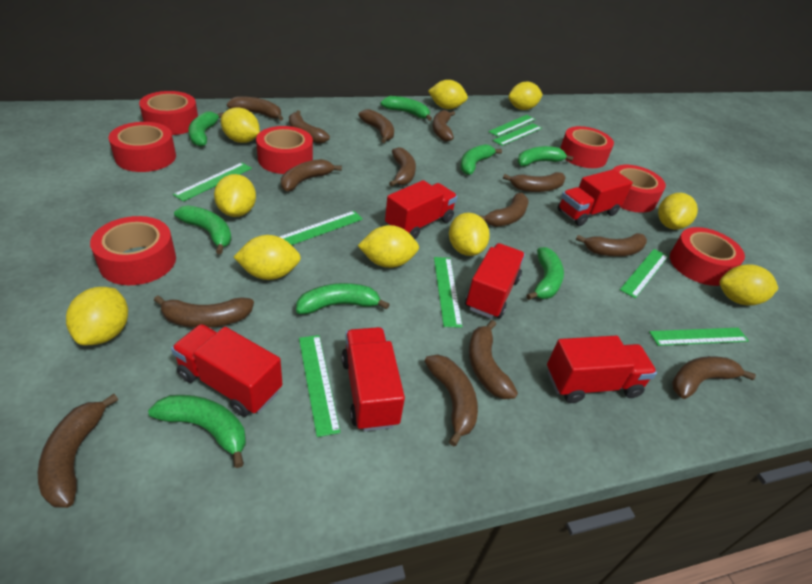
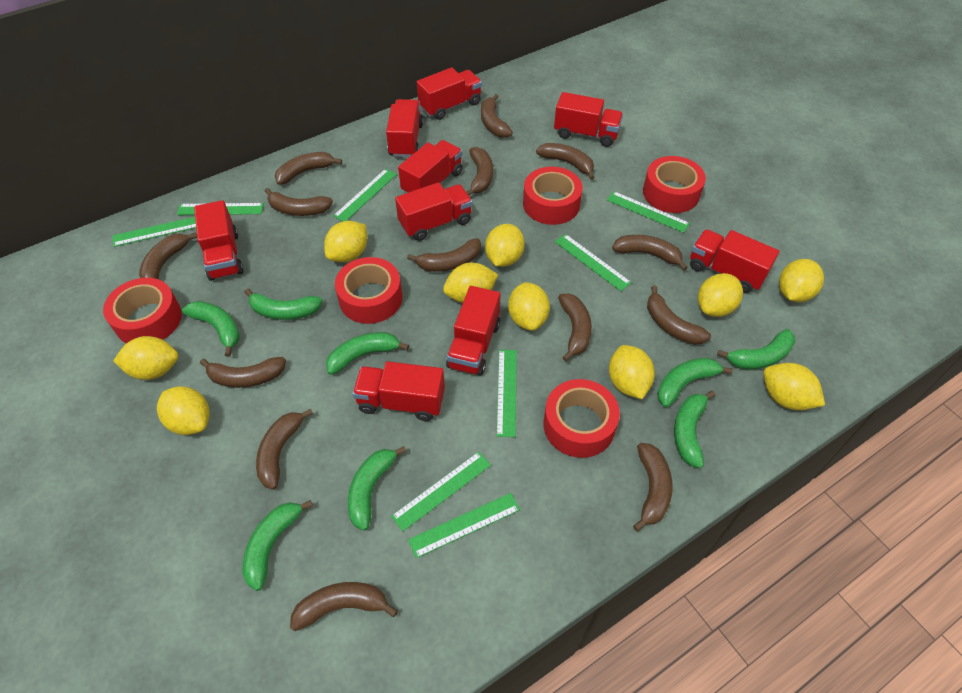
red tape: [90,216,176,285] [109,122,176,172] [139,91,198,135] [256,126,313,174] [560,126,614,168] [613,165,666,213] [670,227,745,286] = 7 -> [103,278,182,343] [335,257,402,324] [523,167,583,225] [543,379,620,458] [643,156,706,213] = 5
red truck: [171,324,283,417] [342,327,405,431] [385,180,457,239] [465,243,525,319] [547,336,657,403] [558,169,633,226] = 6 -> [194,200,244,281] [352,361,445,421] [386,99,423,157] [395,182,472,241] [398,140,463,194] [417,67,482,120] [446,286,500,376] [554,92,623,147] [690,229,779,293] = 9

